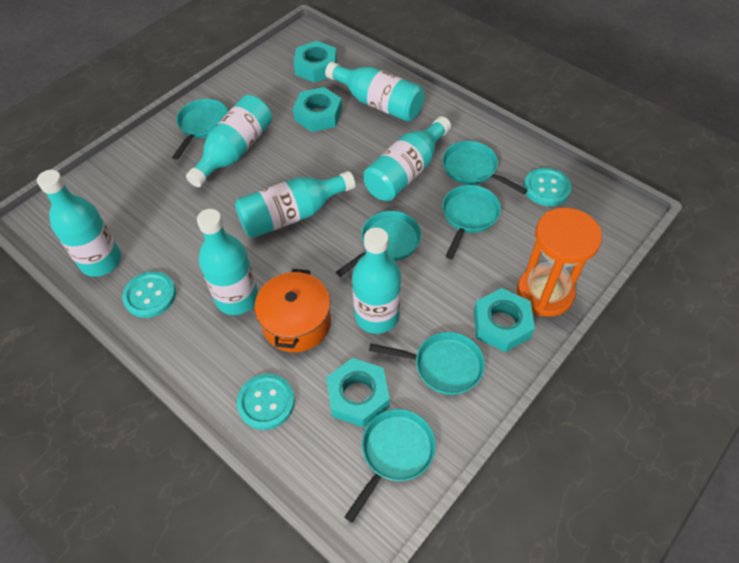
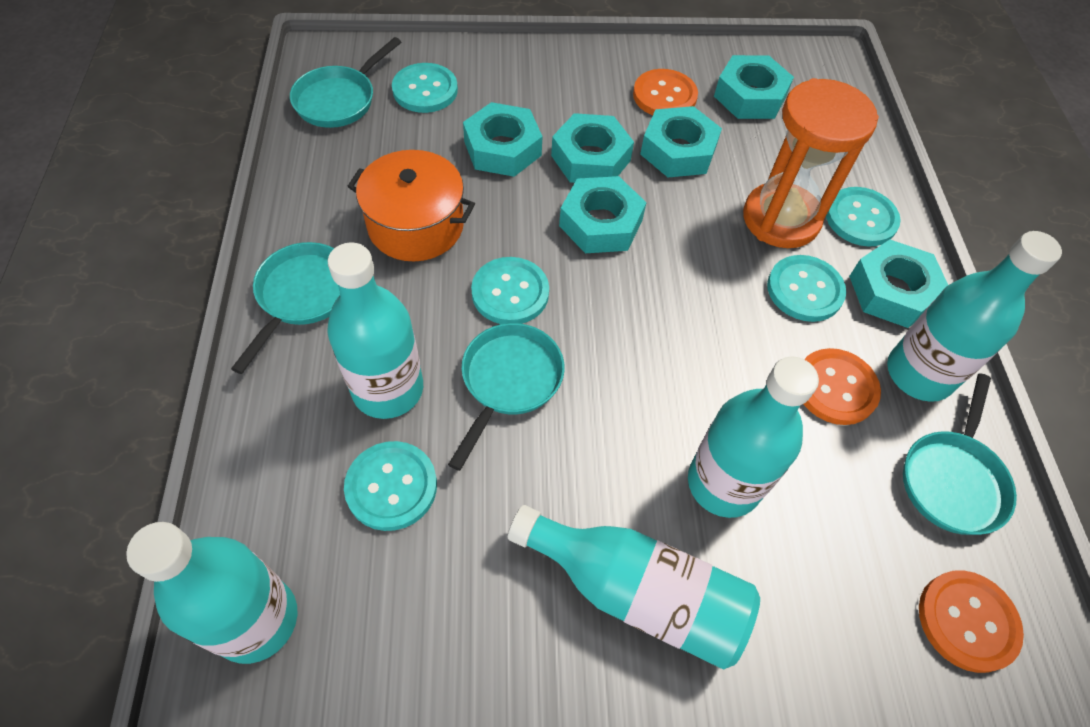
orange button: none = 0 -> [633,69,698,115] [803,348,881,425] [919,570,1024,673] = 3
turquoise bottle: [37,170,121,277] [186,95,272,187] [197,209,258,315] [235,171,355,238] [325,62,425,122] [352,228,401,334] [363,116,451,201] = 7 -> [126,522,298,664] [327,242,423,419] [508,505,760,670] [688,356,819,518] [887,231,1062,402] = 5
turquoise button: [122,271,176,318] [237,374,295,430] [524,168,572,206] = 3 -> [344,441,437,531] [392,63,458,113] [471,257,549,324] [767,255,846,322] [826,187,901,247] = 5
turquoise nut: [293,87,342,132] [294,41,337,83] [326,358,390,428] [474,288,535,352] = 4 -> [463,102,543,177] [551,113,634,183] [559,176,646,253] [640,106,722,177] [714,55,794,119] [849,239,948,328] = 6
turquoise pan: [172,99,229,160] [336,211,421,277] [345,409,436,523] [369,332,485,395] [442,141,528,195] [442,185,501,259] = 6 -> [231,242,340,374] [290,37,401,128] [448,323,565,471] [903,373,1017,535] = 4

